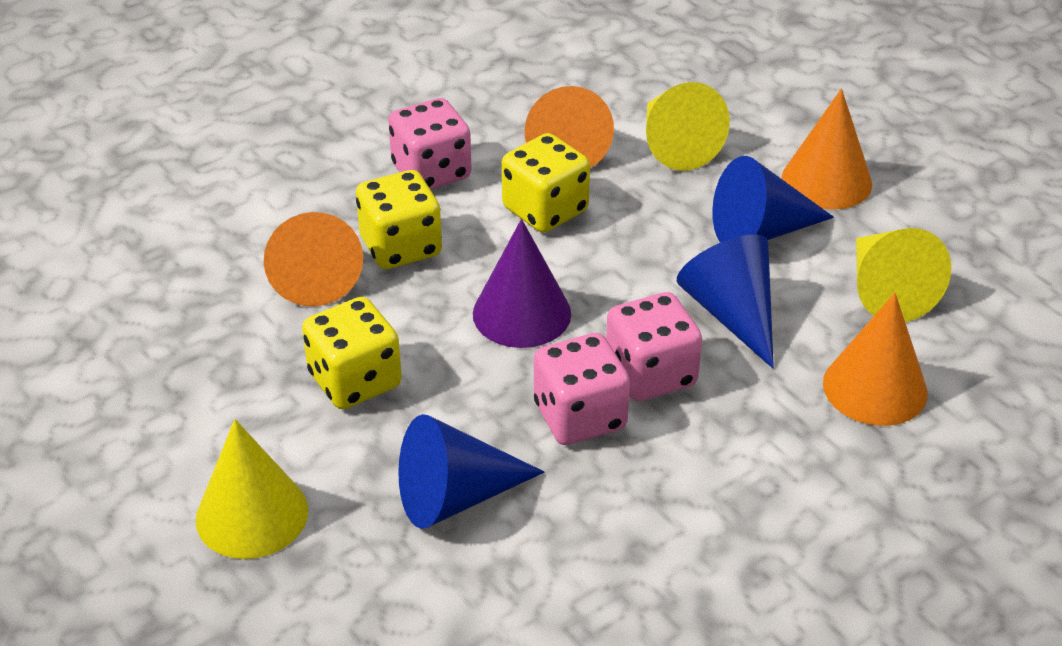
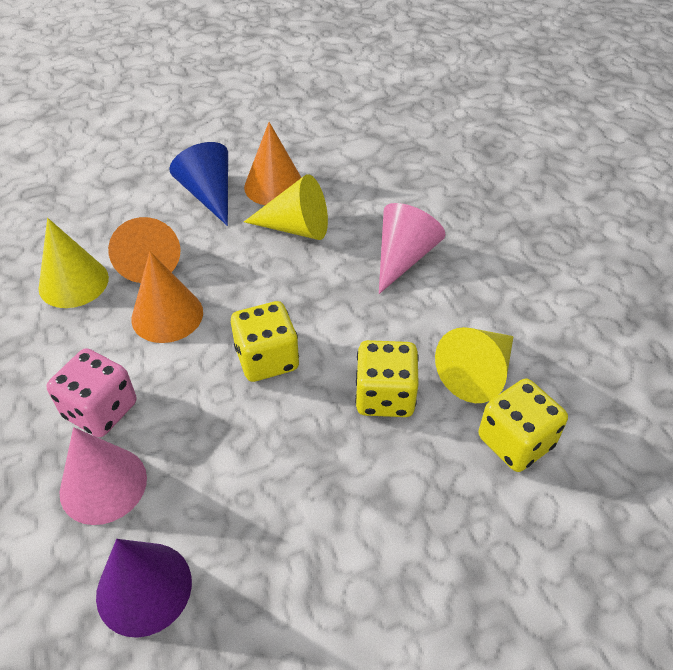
blue cone: [398,414,544,529] [677,235,774,368] [712,156,834,243] = 3 -> [169,142,228,226] = 1
orange cone: [264,212,363,307] [524,86,614,168] [782,89,872,210] [823,293,928,426] = 4 -> [108,217,180,283] [131,251,203,343] [244,122,301,205] = 3
pink cone: none = 0 -> [59,427,147,525] [379,203,446,294] = 2
pink dice: [388,98,472,190] [534,333,630,445] [606,292,702,401] = 3 -> [46,348,136,437] = 1

